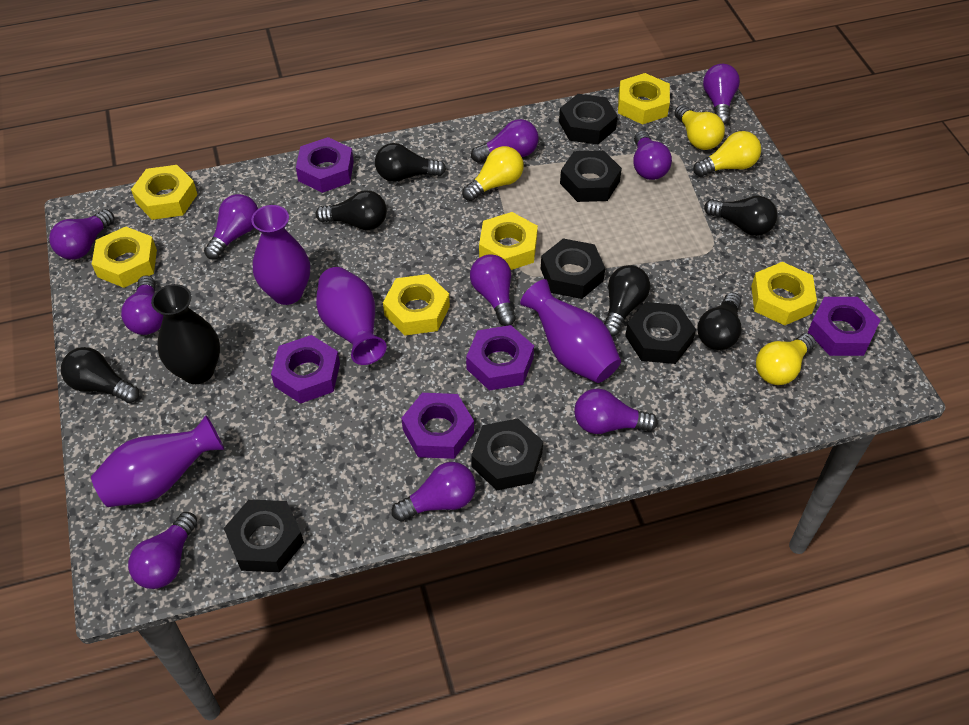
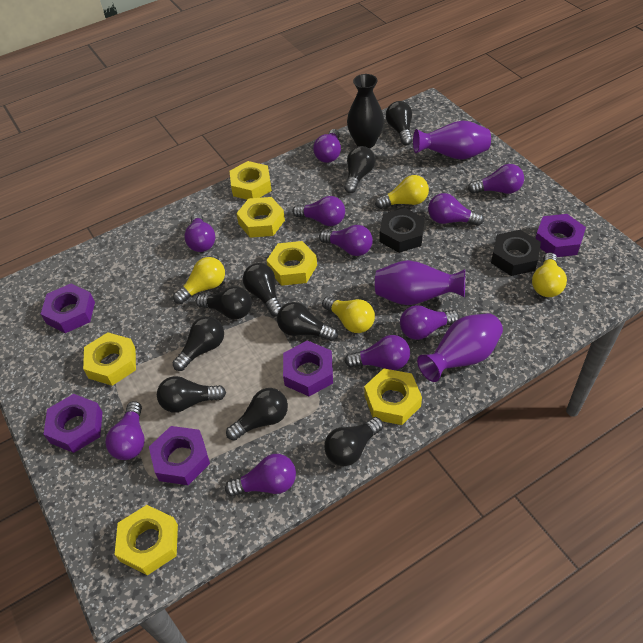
black light bulb: [61,347,139,403] [316,190,387,230] [375,143,446,182] [604,265,650,336] [697,293,742,350] [704,196,777,236] = 6 -> [157,376,226,412] [172,316,224,371] [196,286,252,319] [226,388,288,441] [243,263,282,316] [277,302,338,341] [324,417,383,466] [344,146,375,193] [386,101,413,145] = 9
black nut: [224,499,304,572] [471,418,543,490] [541,238,605,299] [559,94,618,144] [560,150,622,202] [625,302,696,364] = 6 -> [379,208,425,253] [491,230,541,276] = 2
purple vase: [91,415,224,507] [251,205,310,305] [316,267,387,365] [520,279,621,383] = 4 -> [375,260,465,305] [413,120,491,160] [417,313,503,382] = 3

